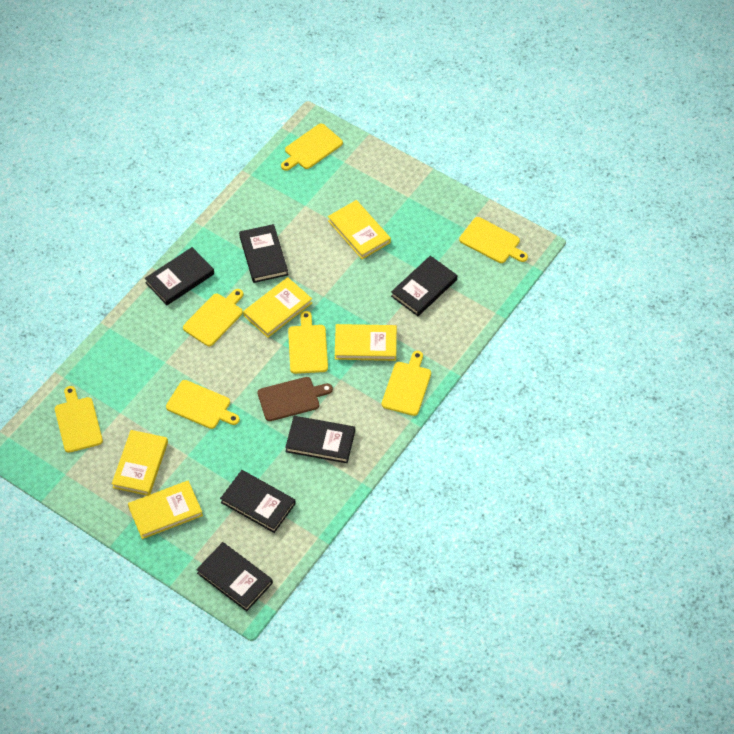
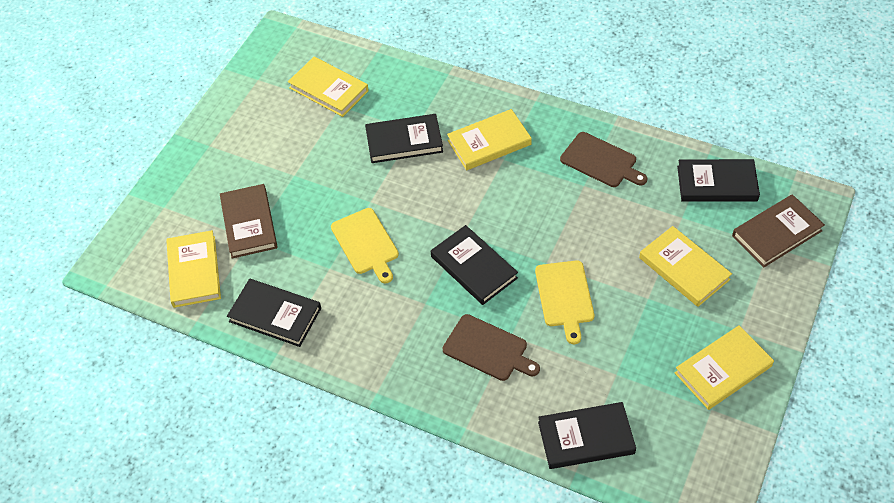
black book: [145,247,214,305] [196,542,273,611] [220,470,296,533] [239,224,288,283] [285,416,355,463] [391,256,457,316] = 6 -> [227,279,321,347] [365,114,443,163] [431,225,518,305] [538,402,636,469] [677,159,760,202] = 5
brown book: none = 0 -> [220,184,278,258] [732,194,825,267] = 2
brown cutting board: [258,377,333,421] = 1 -> [443,314,540,381] [560,132,647,187] = 2
yellow cutting board: [55,386,103,453] [166,380,240,429] [183,289,243,346] [281,124,343,171] [288,311,328,374] [381,351,431,416] [459,217,528,263] = 7 -> [331,208,399,283] [535,260,594,344] = 2

